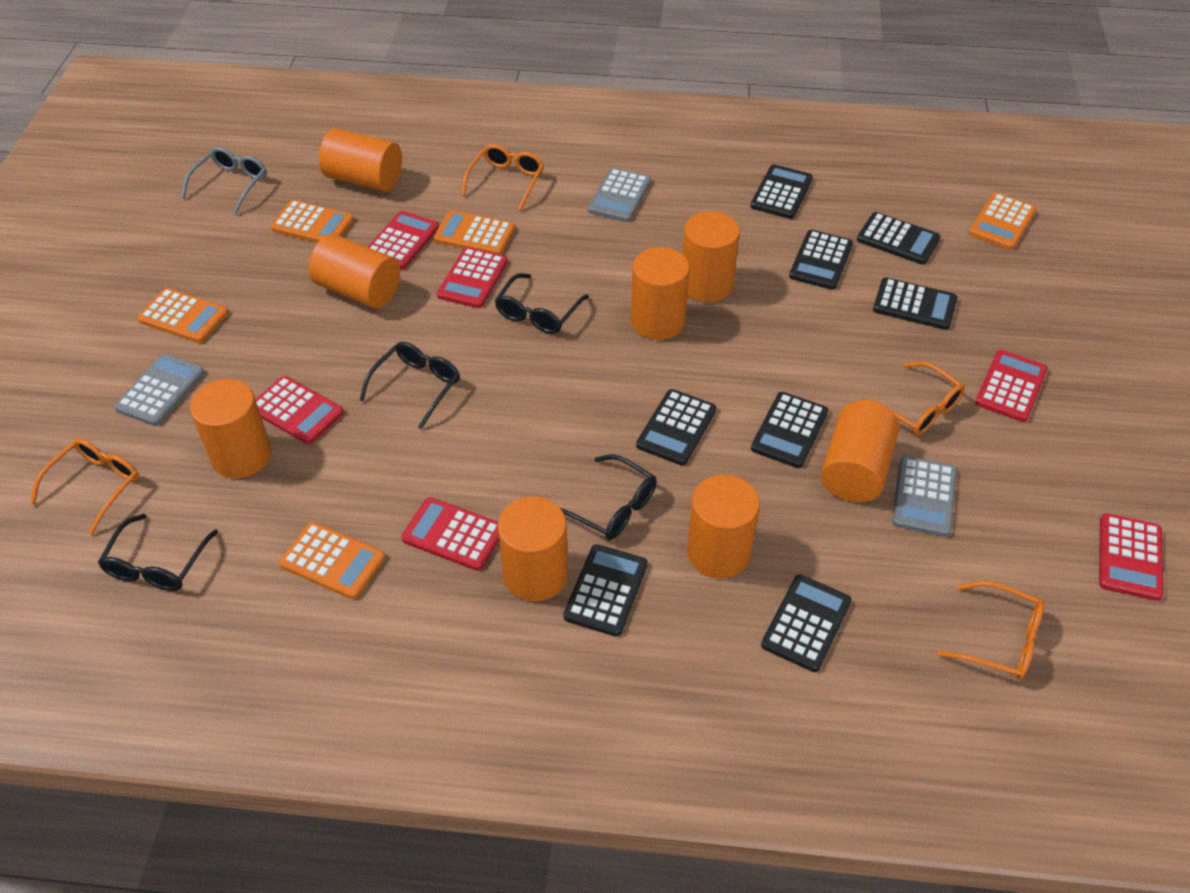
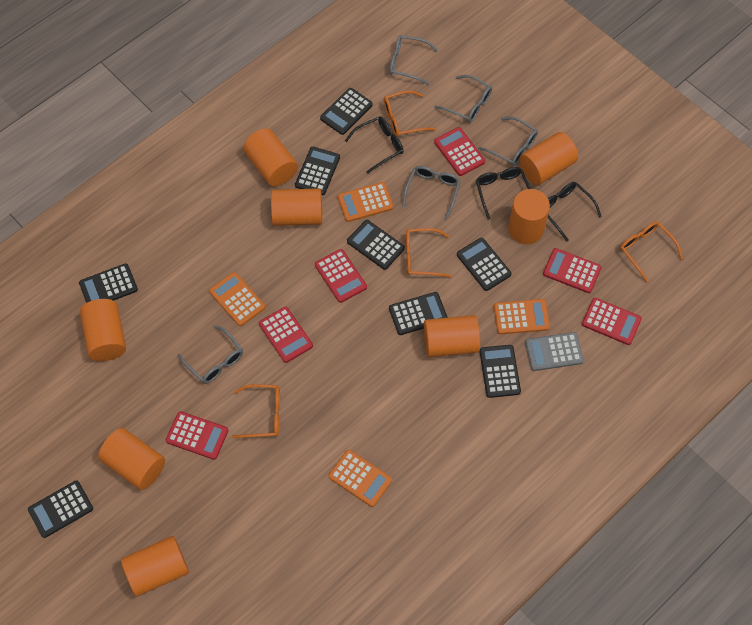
black glasses: [98,514,218,591] [359,342,460,429] [495,273,589,334] [560,454,657,540] = 4 -> [345,116,403,173] [476,167,531,220] [547,182,602,241] = 3
grey calculator: [114,354,205,426] [588,168,651,222] [892,456,957,537] = 3 -> [525,332,584,371] = 1
grey glasses: [181,147,267,215] = 1 -> [177,326,243,384] [389,35,438,85] [402,166,460,220] [434,75,492,122] [478,117,538,166] = 5
orange calculator: [137,288,228,343] [271,200,354,243] [279,522,385,599] [433,210,515,255] [969,193,1036,250] = 5 -> [209,272,265,326] [329,450,392,507] [338,182,394,222] [494,299,550,334] = 4

